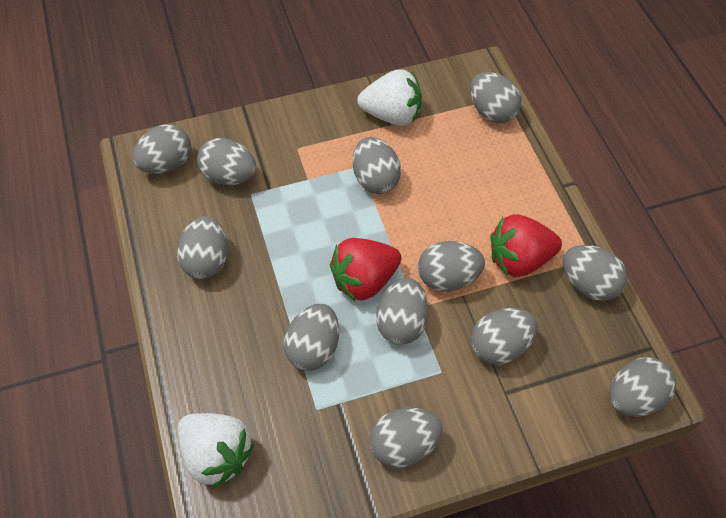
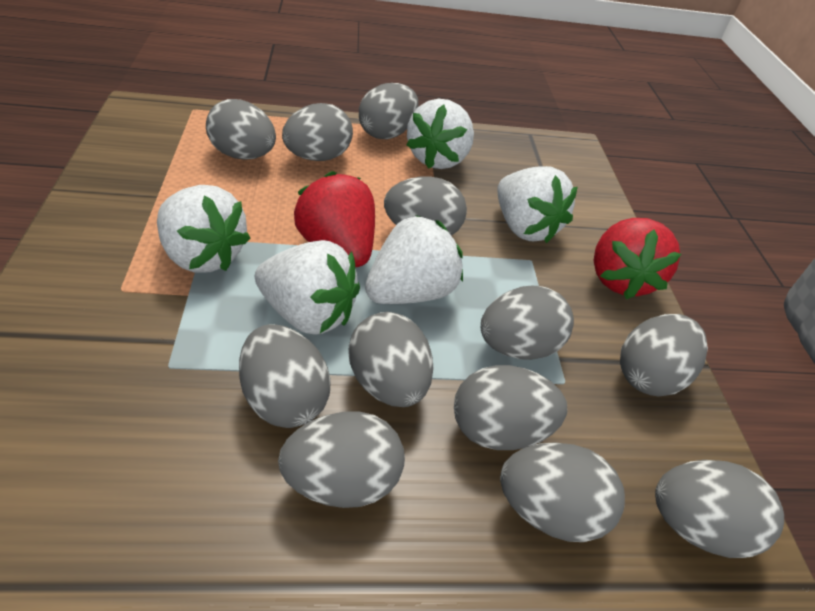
white strawberry: [178,413,255,489] [357,69,422,126] = 2 -> [157,185,250,273] [255,240,360,335] [365,215,463,304] [406,99,474,169] [497,166,578,243] = 5

